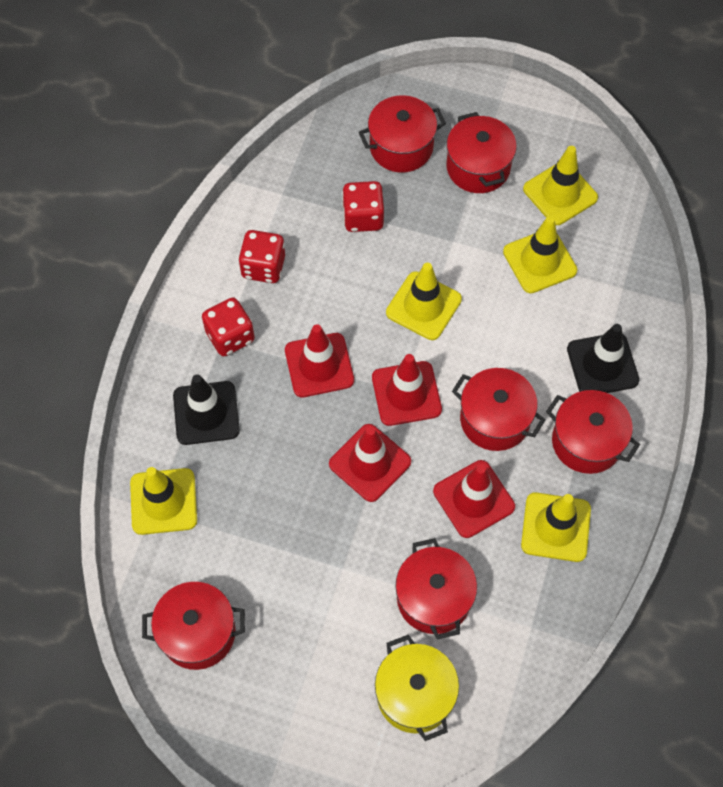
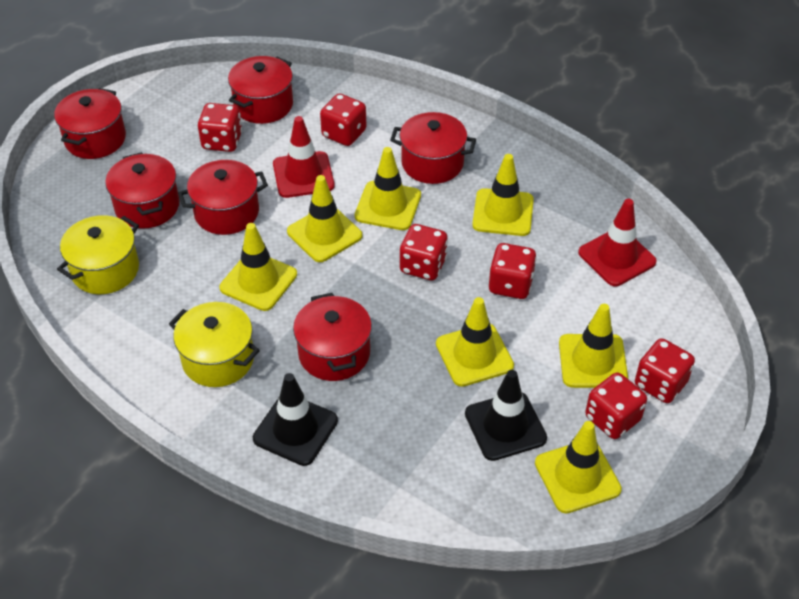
red dice: [202,297,255,356] [238,230,285,283] [342,181,384,232] = 3 -> [198,103,242,152] [320,94,366,146] [400,224,448,280] [489,243,537,299] [585,372,647,439] [635,338,695,403] = 6
red traffic cone: [285,324,354,397] [329,424,411,502] [372,354,442,426] [433,460,515,538] = 4 -> [273,116,335,198] [578,199,657,286] = 2
yellow pot: [375,635,459,741] = 1 -> [57,215,139,294] [169,302,260,387] = 2
yellow traffic cone: [130,467,197,535] [386,263,462,340] [503,216,577,293] [521,493,591,562] [523,146,598,225] = 5 -> [219,223,297,311] [287,175,362,262] [355,147,421,230] [436,297,514,387] [472,154,534,236] [535,421,622,513] [559,304,628,388] = 7

